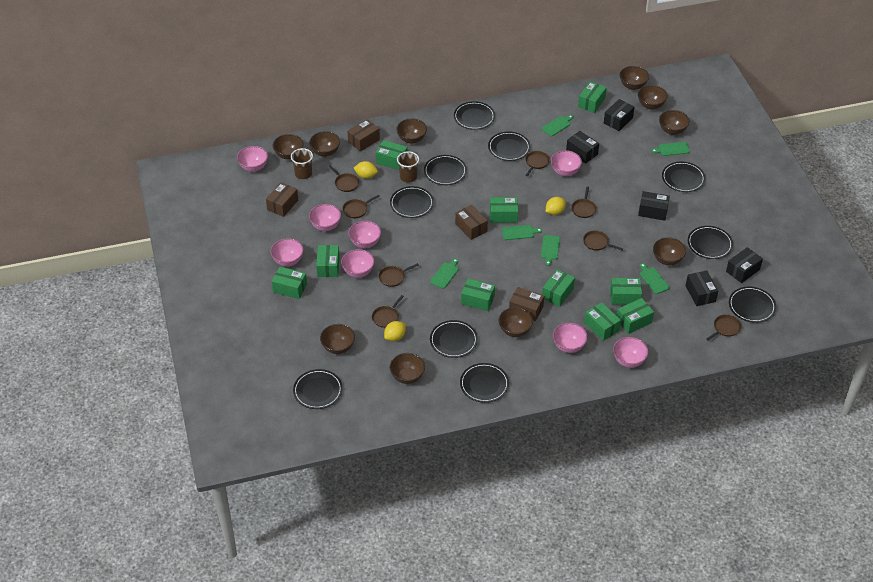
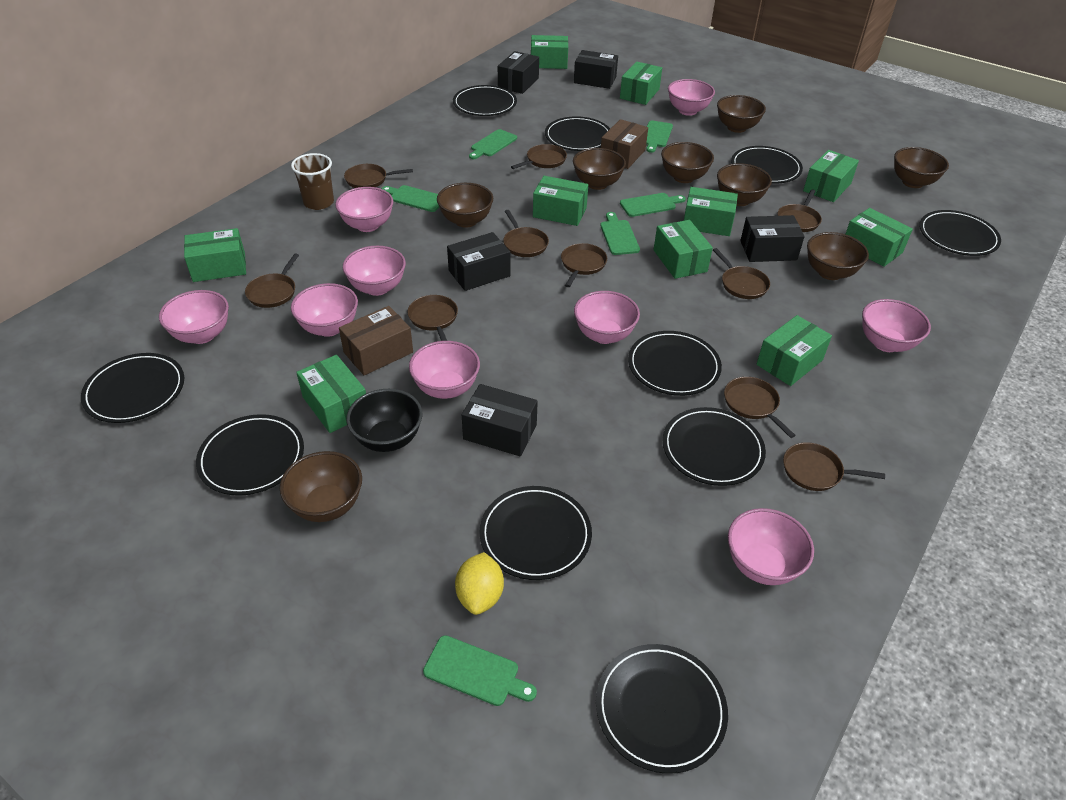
black bowl: none = 0 -> [346,389,422,452] = 1
brown bowl: [273,134,303,160] [309,131,340,157] [320,324,355,354] [390,353,425,384] [396,118,427,144] [499,307,533,337] [620,66,649,90] [638,85,668,110] [653,237,686,265] [659,110,690,135] = 10 -> [280,451,362,522] [437,183,493,228] [573,148,626,190] [661,142,714,183] [717,95,766,133] [717,163,772,206] [807,232,869,280] [894,147,949,188] = 8
brown box: [266,182,298,217] [347,119,380,152] [455,204,488,240] [509,287,544,321] = 4 -> [339,306,413,375] [601,119,648,169] = 2
brown cup: [291,148,313,179] [397,151,419,182] = 2 -> [291,153,334,210] = 1
brown pan: [329,165,359,192] [342,195,380,218] [372,295,404,328] [379,263,419,287] [525,151,550,176] [571,186,597,218] [583,230,623,251] [706,314,741,341] = 8 -> [245,253,299,308] [344,164,413,188] [407,295,458,341] [503,210,549,257] [511,144,567,169] [561,243,607,287] [713,248,770,299] [724,377,796,438] [778,189,822,232] [783,443,885,491] = 10
pink bowl: [237,146,268,172] [270,238,304,266] [309,204,341,231] [341,249,374,278] [348,221,381,248] [551,150,582,176] [553,323,588,353] [613,337,648,368] = 8 -> [159,290,229,344] [291,283,358,337] [335,187,393,232] [343,246,406,296] [409,341,480,399] [574,291,640,344] [668,79,715,116] [728,508,814,585] [862,299,931,352] = 9
yellow lemon: [354,161,378,179] [384,321,406,341] [546,197,566,215] = 3 -> [455,552,504,615] = 1

